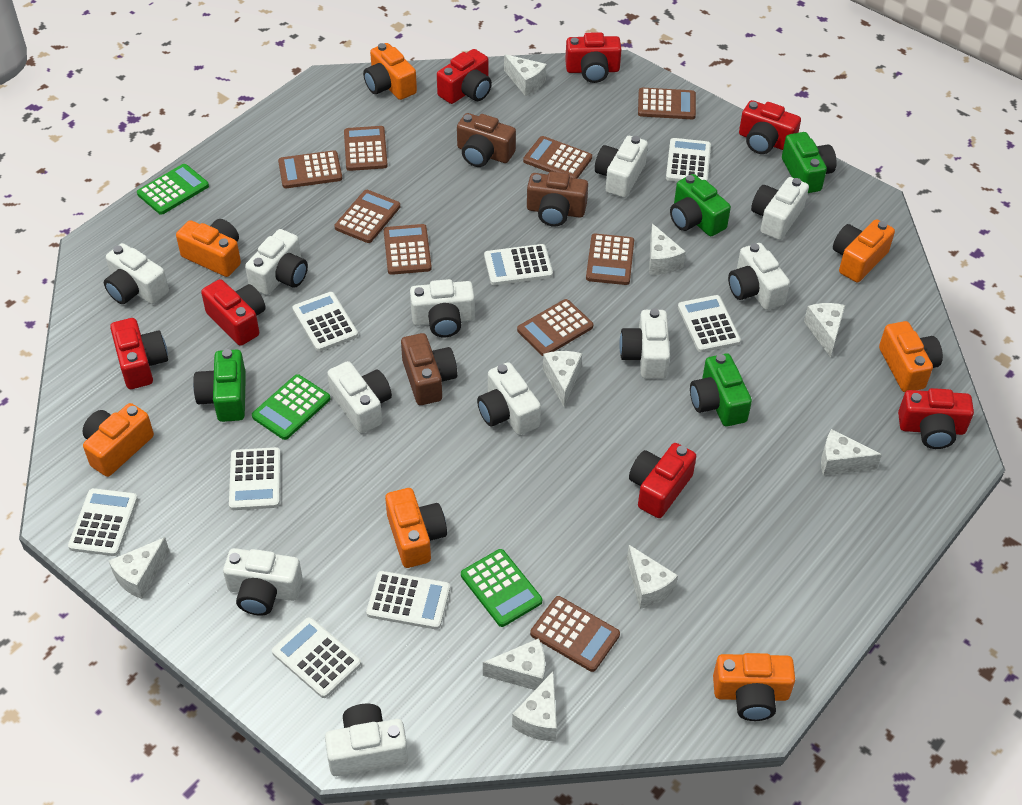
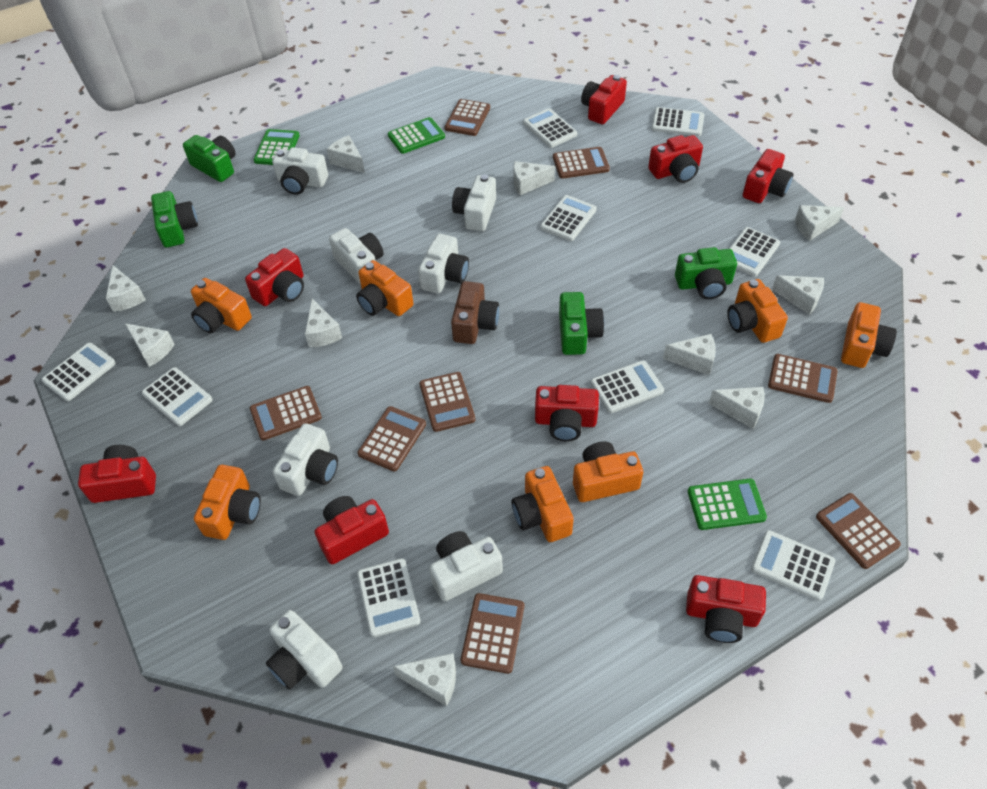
brown calculator: [278,150,342,188] [334,190,400,243] [344,126,388,171] [384,224,432,275] [517,299,593,356] [523,136,592,179] [530,596,620,672] [586,234,634,285] [638,87,696,119] = 9 -> [250,386,322,440] [358,406,426,471] [420,372,475,432] [445,99,490,136] [461,593,524,674] [553,147,610,179] [768,354,838,403] [816,493,901,569] = 8
brown camera: [401,333,457,405] [457,113,516,167] [527,171,588,227] = 3 -> [451,281,499,344] = 1
red camera: [110,318,168,389] [201,279,266,346] [437,49,492,104] [565,32,622,83] [629,443,696,518] [739,100,801,154] [898,388,974,449] = 7 -> [78,445,156,503] [245,248,304,306] [315,496,389,564] [535,385,599,441] [581,75,627,124] [648,135,703,183] [686,575,766,643] [743,149,793,203] = 8
white calculator: [68,488,138,556] [229,447,281,510] [272,617,361,698] [292,292,358,352] [366,571,450,629] [484,244,553,285] [666,138,711,182] [678,295,741,352] = 8 -> [42,343,116,401] [142,367,212,426] [357,558,420,637] [523,108,577,148] [540,195,597,241] [591,360,664,413] [652,107,704,136] [729,227,780,277] [751,530,835,601] = 9
white camera: [104,243,169,304] [223,548,303,616] [245,229,308,295] [325,704,408,776] [327,361,392,434] [410,279,475,337] [477,362,541,435] [595,136,648,198] [619,309,670,379] [728,243,790,310] [751,177,809,240] = 11 -> [266,610,342,689] [272,147,328,195] [272,423,338,496] [329,228,384,285] [418,234,469,294] [429,531,503,602] [452,174,496,231] = 7
white cheese: [109,537,170,599] [483,638,545,690] [504,54,547,96] [512,671,557,741] [543,351,582,407] [627,545,678,609] [649,224,686,275] [804,303,845,357] [821,429,882,476] = 9 -> [106,265,146,312] [125,323,175,367] [305,299,342,348] [327,135,365,173] [393,653,456,706] [513,161,555,195] [663,334,716,375] [709,387,765,429] [772,275,824,315] [795,205,844,241] = 10

